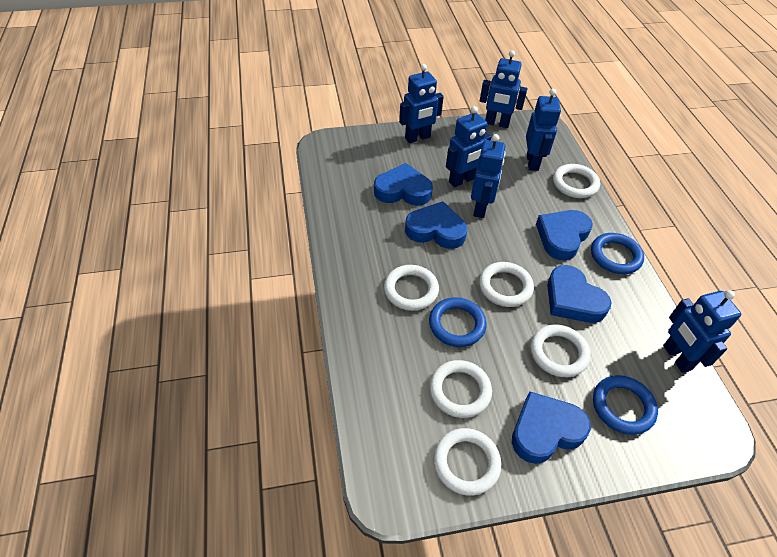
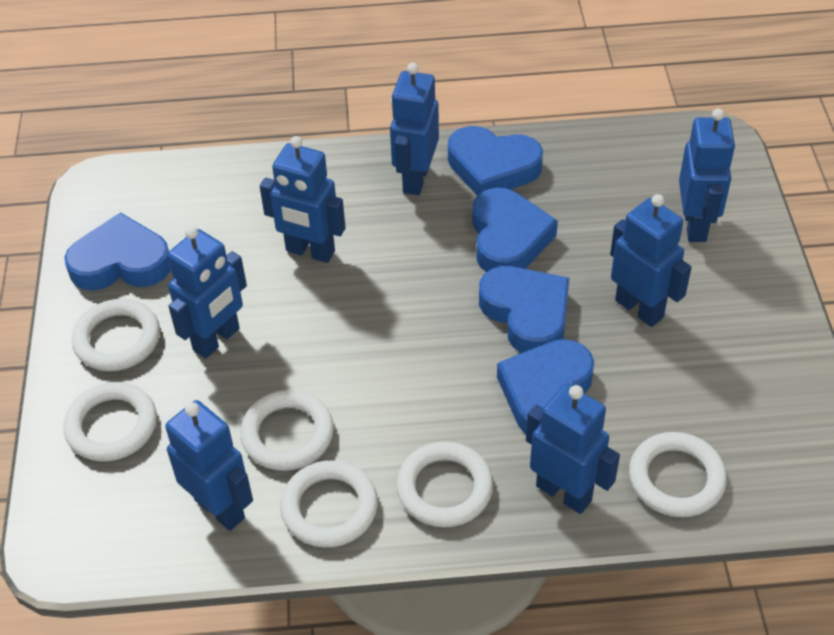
blue ring: [429,297,487,347] [591,233,644,274] [593,375,658,435] = 3 -> none = 0
blue robot: [399,64,444,143] [446,106,491,187] [471,134,506,218] [480,50,527,128] [526,89,561,171] [663,290,741,373] = 6 -> [165,400,253,531] [167,226,247,358] [260,136,346,263] [390,63,439,195] [526,384,620,514] [610,194,692,327] [679,108,736,242] = 7

